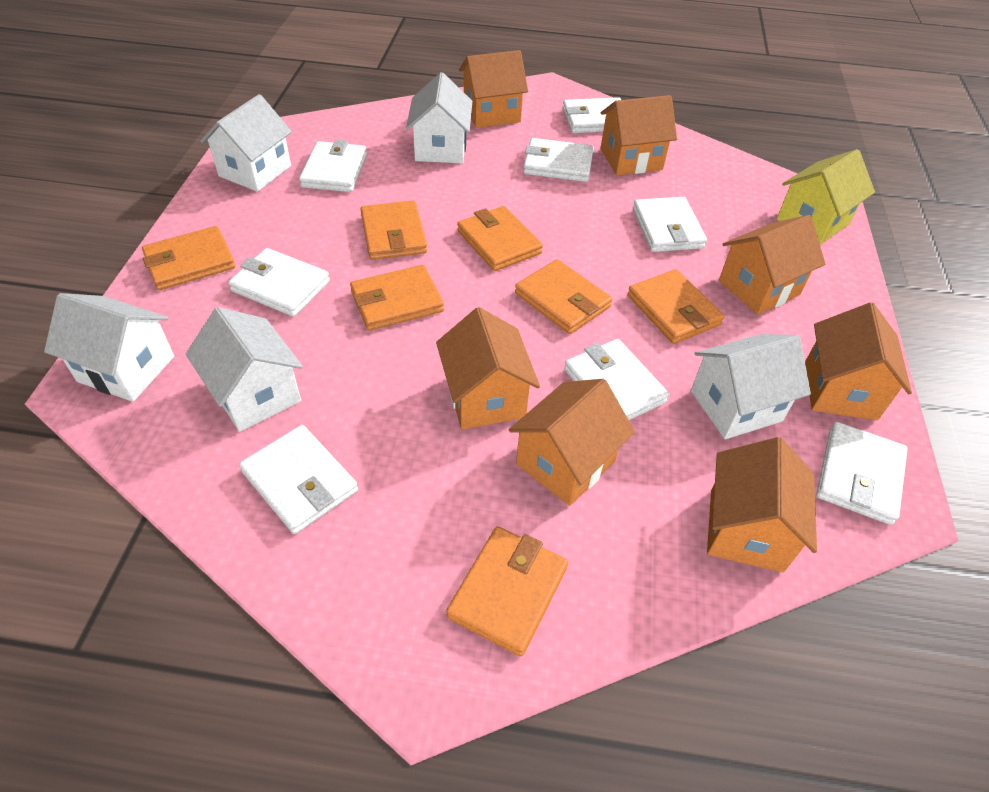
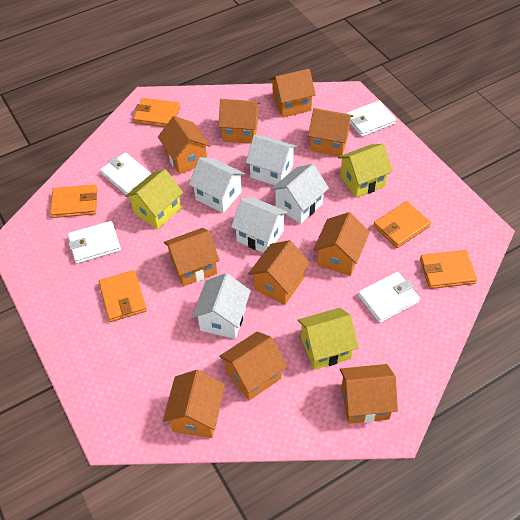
orange house: [436,307,540,430] [459,50,528,128] [509,379,635,506] [601,95,677,175] [707,437,817,572] [719,215,826,315] [805,302,912,420] = 7 -> [158,116,210,175] [163,370,225,438] [164,228,220,287] [218,99,260,144] [219,331,287,400] [248,240,310,305] [269,69,316,118] [308,108,353,156] [313,212,370,276] [340,364,398,424] = 10
orange wallet: [142,226,235,290] [350,265,444,331] [360,201,427,260] [446,526,568,657] [457,206,543,271] [515,259,612,334] [627,269,724,344] = 7 -> [50,184,97,218] [99,270,147,322] [133,98,180,127] [373,201,431,248] [420,250,477,289] = 5
white wallet: [228,248,330,317] [239,425,358,534] [299,140,367,192] [523,138,594,182] [563,97,621,133] [564,339,669,420] [633,197,707,252] [816,422,908,525] = 8 -> [68,221,121,264] [100,153,152,195] [346,101,396,137] [358,272,420,323] = 4
yellow house: [777,149,875,245] = 1 -> [125,169,183,229] [298,308,358,370] [338,144,393,198] = 3

